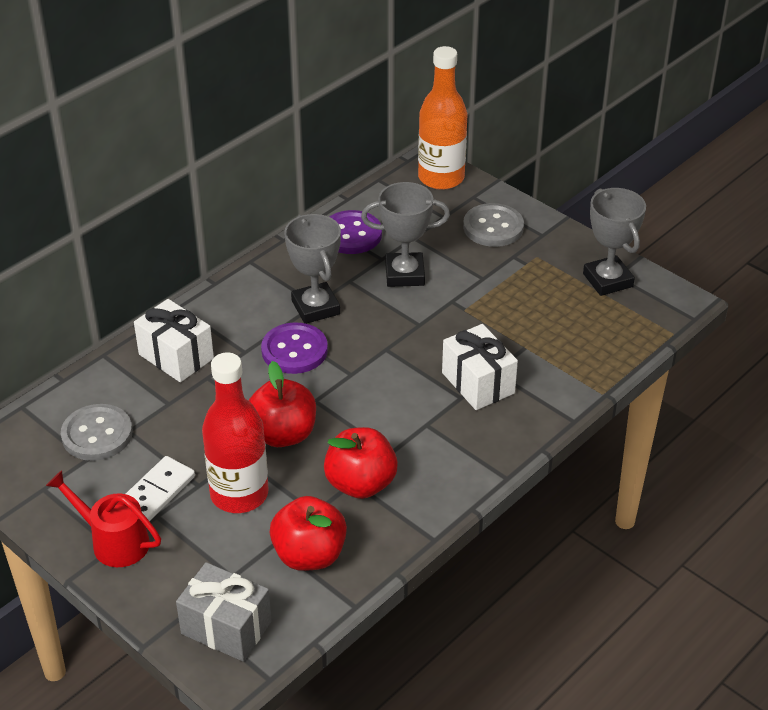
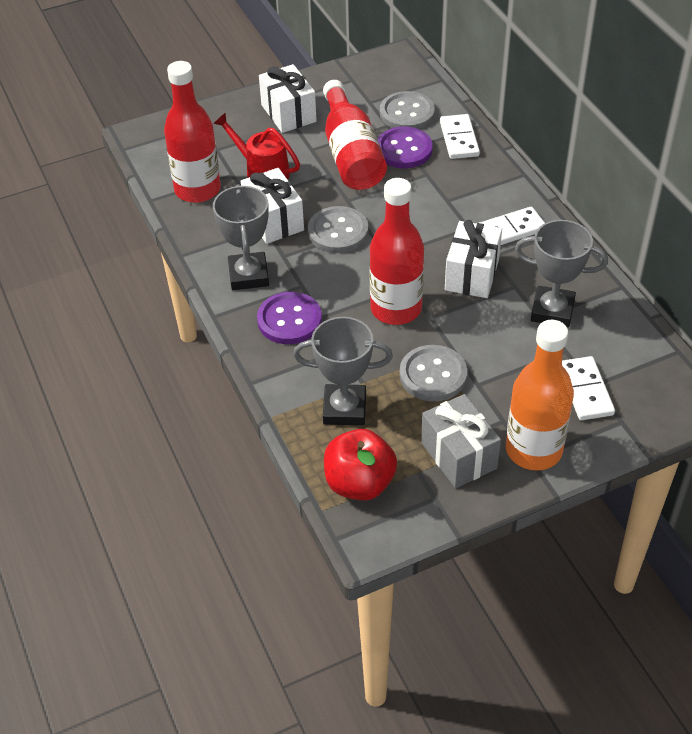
grey button: [61,404,132,461] [463,203,524,247] = 2 -> [308,206,368,253] [380,91,435,129] [400,345,467,402] = 3
red apple: [249,361,316,447] [270,496,347,571] [324,427,398,499] = 3 -> [324,429,397,501] = 1
red bottle: [202,353,269,513] = 1 -> [164,61,221,203] [323,80,387,190] [369,178,424,325] = 3
white domino: [126,456,195,521] = 1 -> [440,114,480,159] [479,207,545,245] [562,356,615,420] = 3
white gift: [134,299,214,382] [442,324,518,410] = 2 -> [241,168,304,244] [259,64,317,133] [445,220,502,298] = 3

